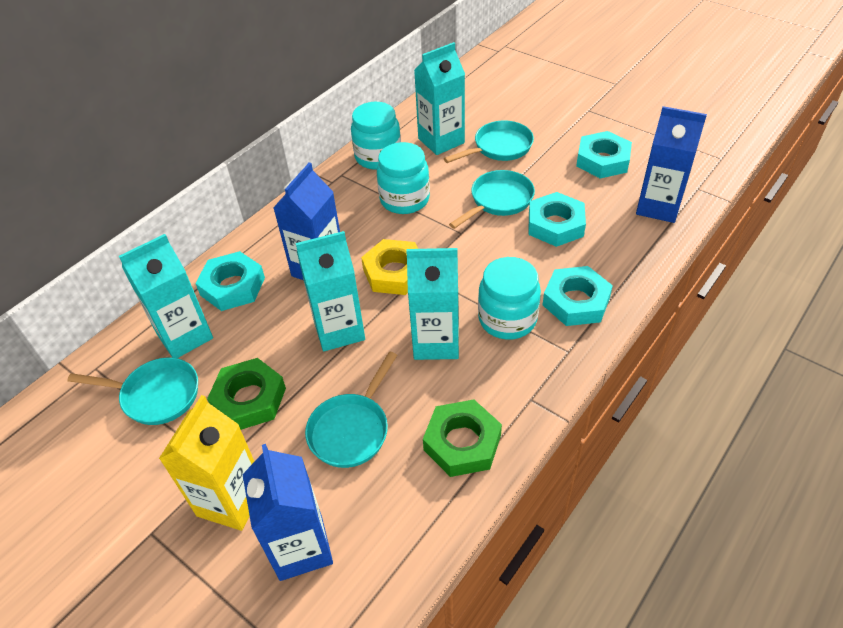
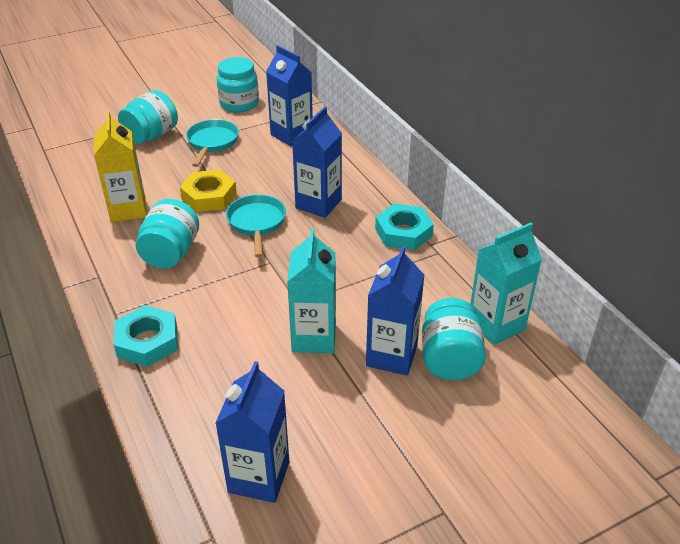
blue carton: [242,444,333,581] [273,163,340,280] [636,106,707,223] = 3 -> [215,361,289,503] [266,46,313,146] [292,106,342,218] [366,246,424,375] = 4
green nut: [207,358,286,430] [423,399,502,477] = 2 -> none = 0
turquoise carton: [119,234,213,358] [296,231,365,351] [406,248,459,360] [414,42,465,155] = 4 -> [287,228,336,353] [470,223,542,345] = 2
turquoise jar: [351,102,401,170] [377,142,430,214] [478,257,541,340] = 3 -> [118,90,178,144] [136,199,199,269] [217,57,259,112] [422,298,486,380] = 4
turquoise nut: [195,251,265,311] [529,192,586,247] [543,266,613,326] [576,131,632,179] = 4 -> [114,305,178,367] [375,204,434,250] = 2
turquoise pan: [68,358,198,425] [305,351,397,468] [444,121,534,163] [449,170,535,229] = 4 -> [186,119,239,167] [226,194,286,258] = 2

